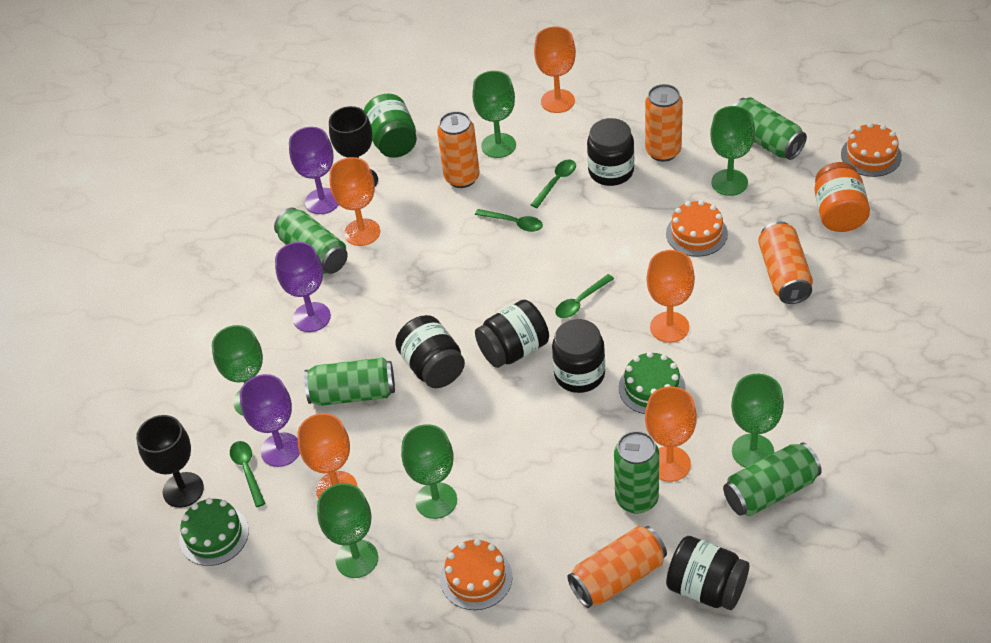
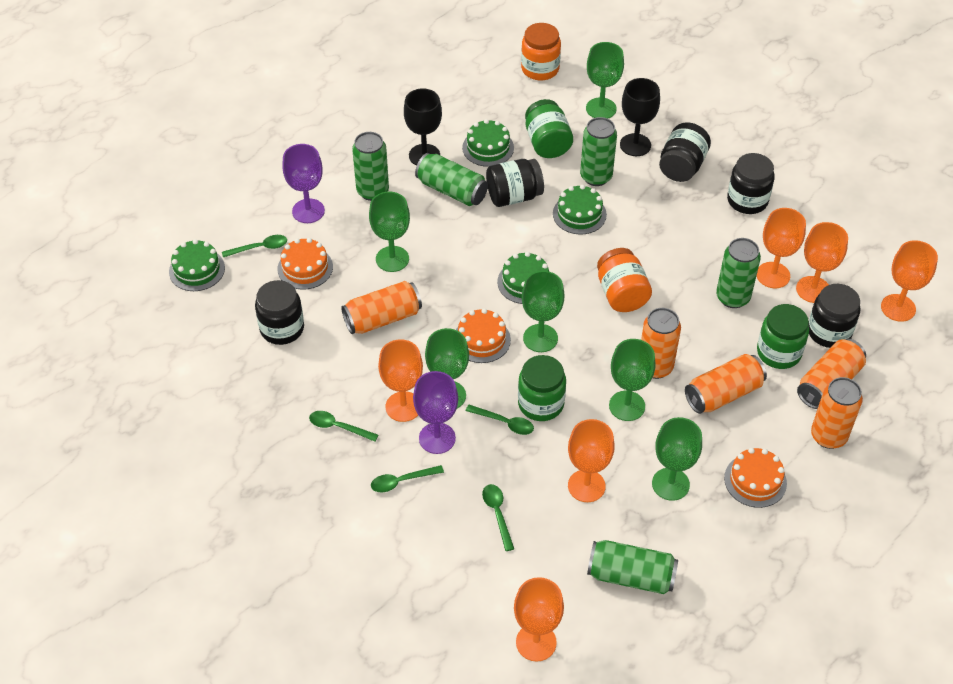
green cake: [179,498,249,566] [619,352,685,414] = 2 -> [169,239,225,291] [462,119,514,167] [497,252,549,304] [553,185,607,234] = 4
green jar: [364,94,417,158] = 1 -> [518,355,566,421] [525,99,573,158] [757,304,809,369] = 3
green spoon: [230,441,266,507] [475,209,543,232] [531,160,576,208] [555,274,614,318] = 4 -> [222,235,287,257] [309,411,378,442] [371,465,444,492] [465,405,534,435] [482,484,514,551] = 5
orange can: [437,111,480,188] [567,526,667,608] [645,84,683,162] [758,221,813,304] = 4 -> [341,281,422,334] [641,308,681,379] [685,354,767,414] [797,339,866,409] [811,377,863,449] = 5
orange goblet: [297,413,358,499] [329,157,380,246] [534,27,576,113] [645,386,697,482] [647,250,695,343] = 5 -> [378,339,423,422] [514,577,564,662] [568,419,615,502] [757,208,806,288] [796,222,848,303] [881,240,938,322] = 6
orange jar: [814,162,870,232] = 1 -> [521,23,561,80] [597,248,652,312] = 2
purple goblet: [240,374,300,467] [275,242,331,332] [289,127,339,214] = 3 -> [282,144,325,223] [413,371,458,454] = 2

